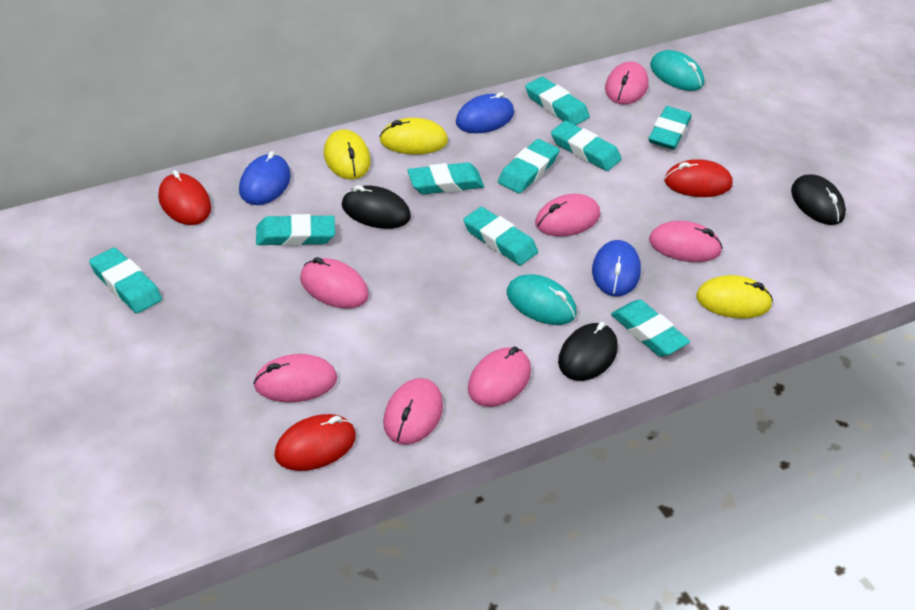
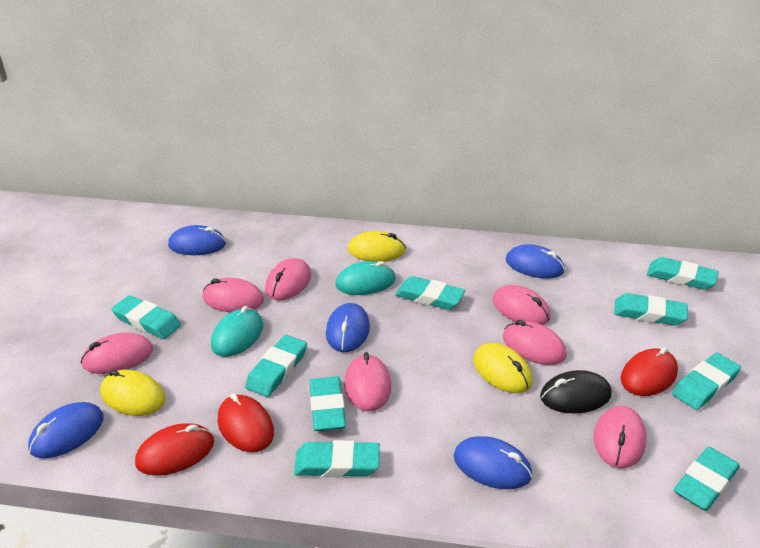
black mouse: [342,185,411,229] [558,322,618,381] [791,174,846,225] = 3 -> [540,370,612,413] = 1
blue mouse: [239,151,291,205] [456,92,514,133] [592,240,641,296] = 3 -> [28,402,104,459] [168,225,226,255] [326,303,370,352] [454,436,532,489] [506,244,565,278] = 5

